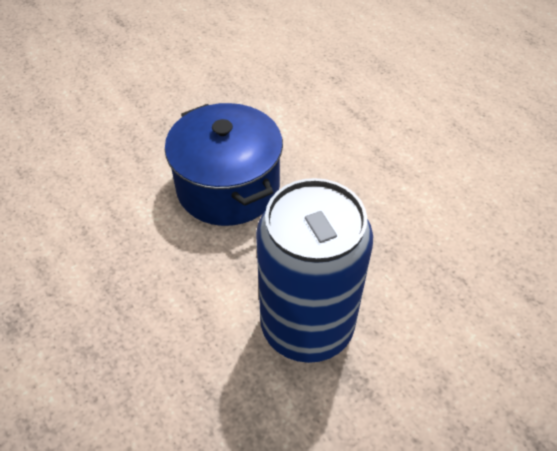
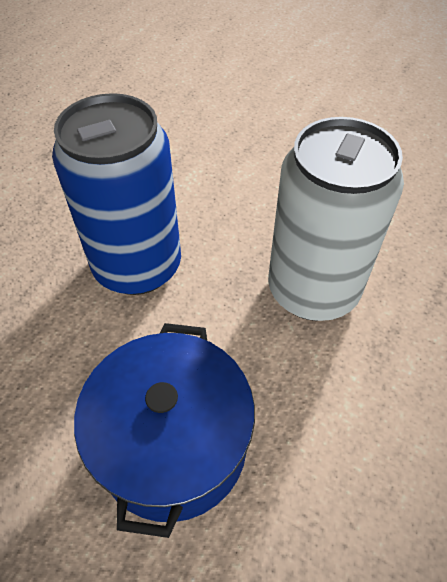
white can: none = 0 -> [268,117,404,321] = 1

